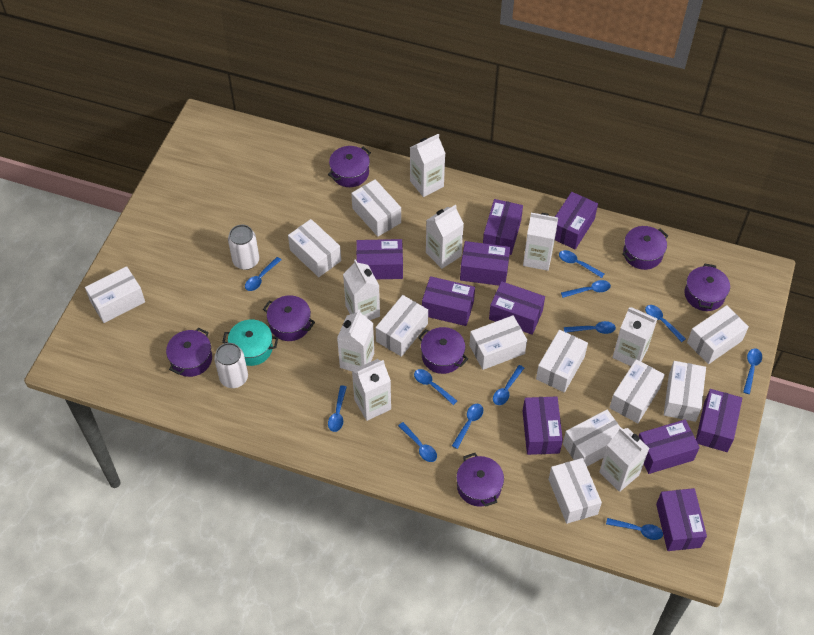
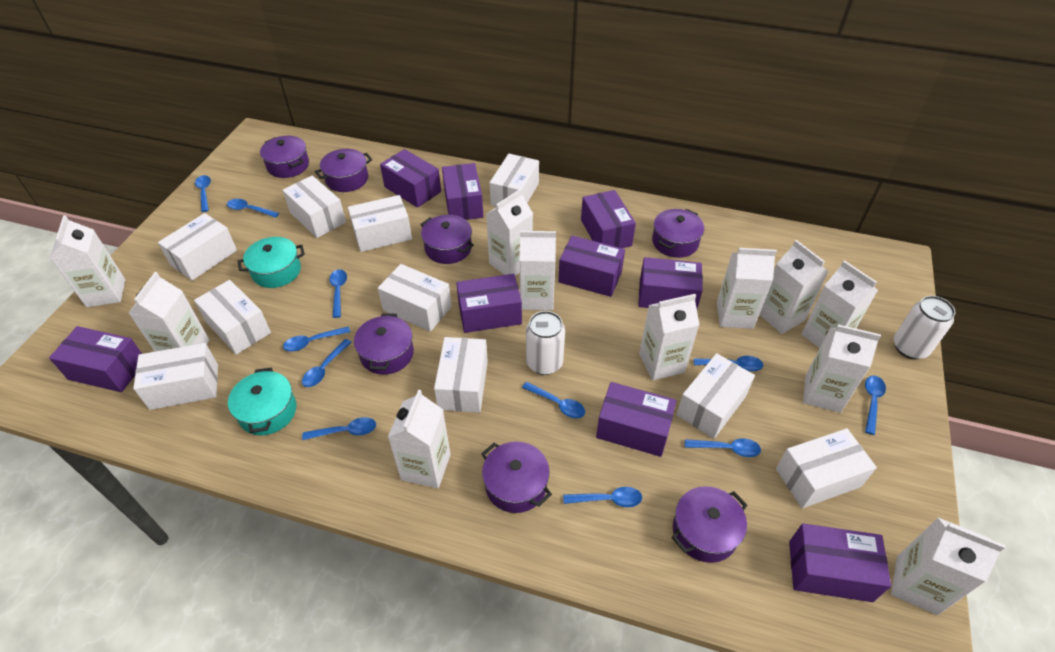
blue spoon: [245,257,281,291] [328,386,347,432] [398,422,437,462] [414,369,457,405] [452,404,483,449] [493,365,524,405] [559,250,604,278] [561,280,611,298] [564,321,616,334] [606,518,663,540] [645,305,686,342] [743,348,762,394] = 12 -> [195,175,211,212] [227,199,279,218] [283,326,350,352] [302,339,352,387] [302,417,376,440] [329,269,347,318] [522,382,585,418] [563,487,642,507] [685,438,761,457] [694,356,763,371] [865,376,886,435] = 11
purple box: [356,239,403,279] [422,276,475,326] [460,241,510,286] [483,199,523,255] [489,281,545,335] [523,396,563,455] [555,192,598,249] [639,419,699,474] [656,488,707,551] [696,389,743,452] = 10 -> [49,326,142,392] [380,149,441,208] [442,163,483,220] [456,274,522,333] [558,236,625,297] [581,190,636,248] [596,382,676,457] [638,257,703,309] [789,523,891,602] = 9
turquoise pot: [222,320,278,366] = 1 -> [228,367,297,435] [238,237,305,288] = 2
white box: [85,266,145,323] [288,219,341,277] [351,179,401,237] [376,295,428,357] [469,315,527,370] [536,330,588,393] [549,458,602,524] [563,410,621,466] [609,359,665,423] [664,361,706,422] [687,305,749,364] = 11 -> [133,343,218,410] [158,213,237,281] [194,280,271,355] [282,175,346,238] [348,195,412,252] [378,264,452,332] [434,337,488,413] [490,154,539,207] [677,353,755,439] [776,428,877,508] = 10
white carton: [337,310,374,371] [343,259,380,320] [352,359,391,421] [410,134,445,197] [426,205,464,269] [523,213,558,271] [599,428,649,492] [612,307,657,366] = 8 -> [50,215,125,307] [129,272,209,352] [388,390,451,488] [486,189,533,276] [520,231,556,310] [639,294,700,380] [717,248,777,329] [759,240,829,334] [801,260,878,348] [803,325,881,413] [891,517,1005,615] = 11

